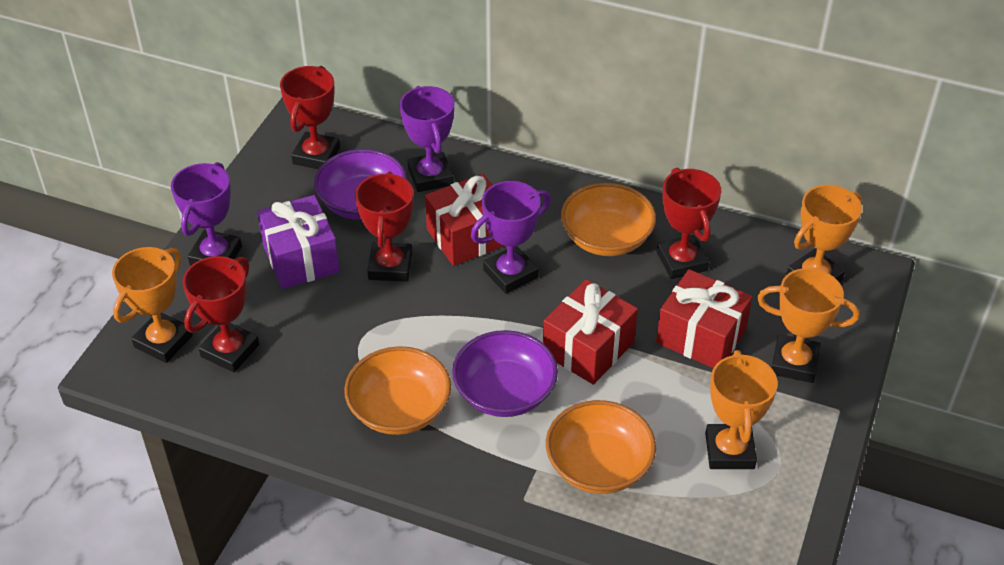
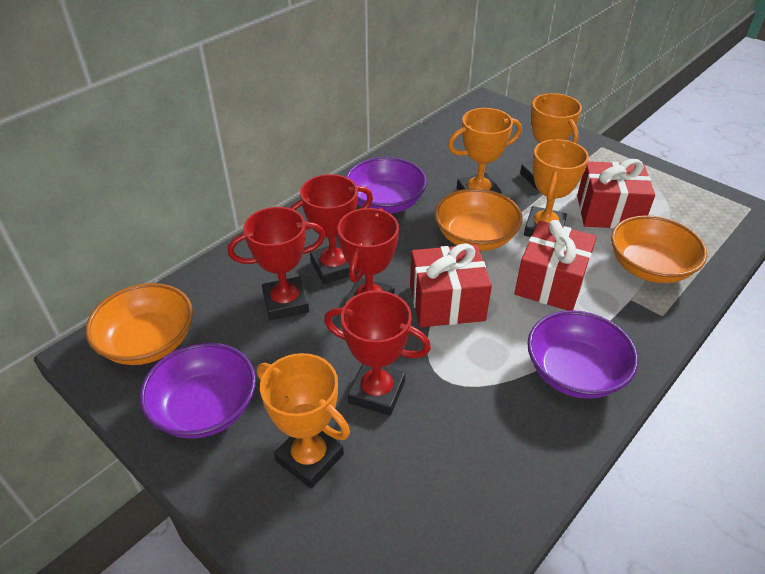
purple bowl: [314,149,407,219] [452,330,558,417] = 2 -> [140,342,256,439] [346,157,427,214] [527,310,638,399] = 3
purple gift: [257,195,340,289] = 1 -> none = 0
purple trophy: [171,162,242,266] [400,86,454,192] [471,181,551,294] = 3 -> none = 0

